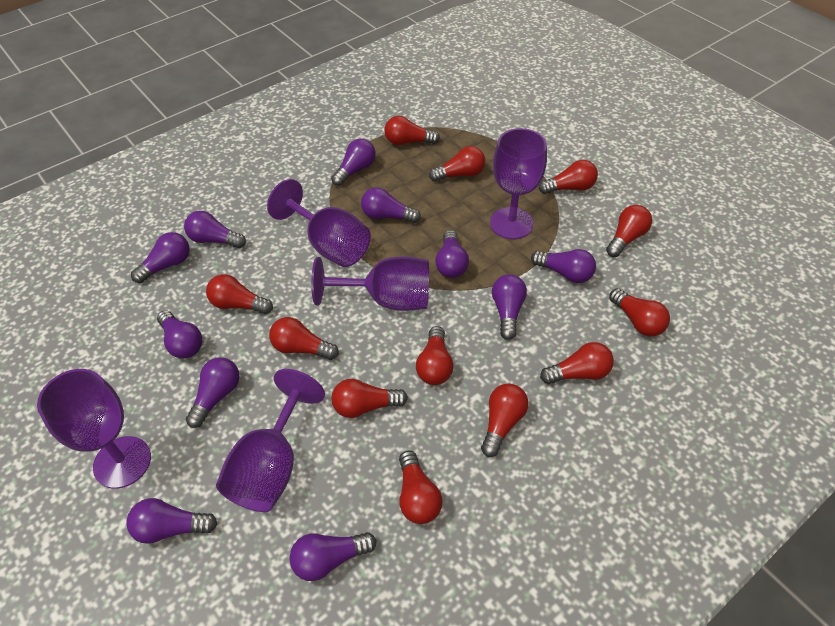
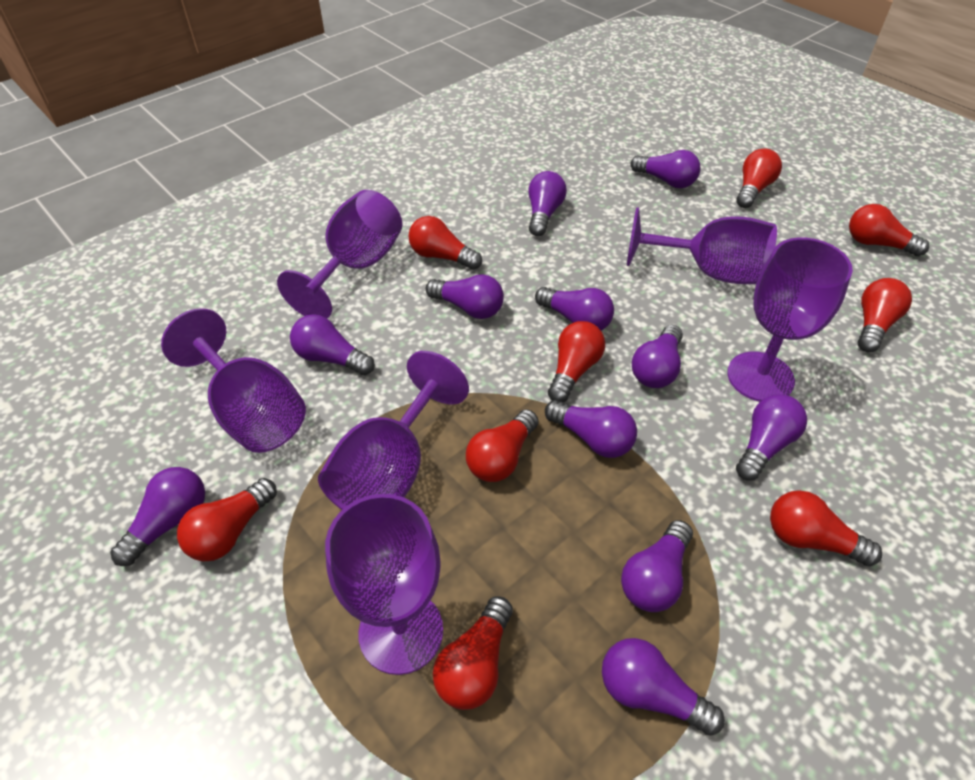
purple goblet: [37,369,151,489] [216,369,325,512] [267,179,371,267] [311,256,429,311] [490,128,547,239] = 5 -> [161,308,306,453] [277,190,402,318] [318,351,469,510] [325,494,443,675] [627,207,777,284] [727,237,853,402] = 6
red light bulb: [206,274,273,314] [269,317,339,360] [332,379,408,418] [384,116,440,145] [399,450,443,524] [416,326,454,385] [429,146,485,182] [481,383,529,457] [539,160,598,194] [540,342,614,384] [606,205,652,257] [609,288,670,336] = 12 -> [177,478,277,562] [408,216,482,270] [433,596,513,710] [466,409,538,482] [548,321,605,403] [737,149,782,208] [770,490,882,566] [849,204,929,257] [858,278,912,352] = 9

